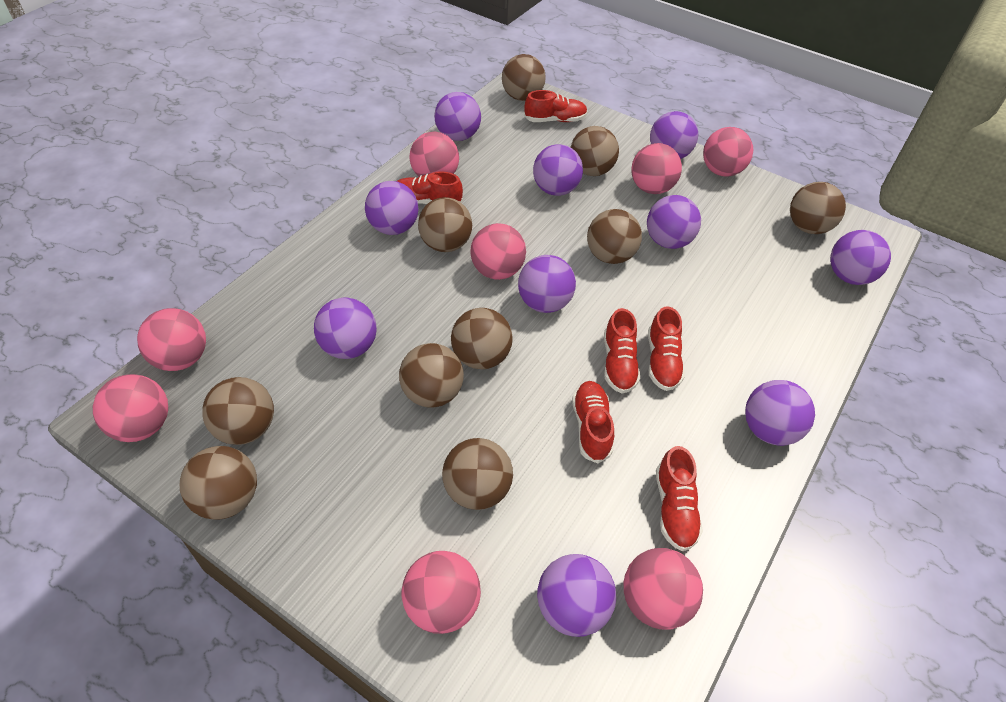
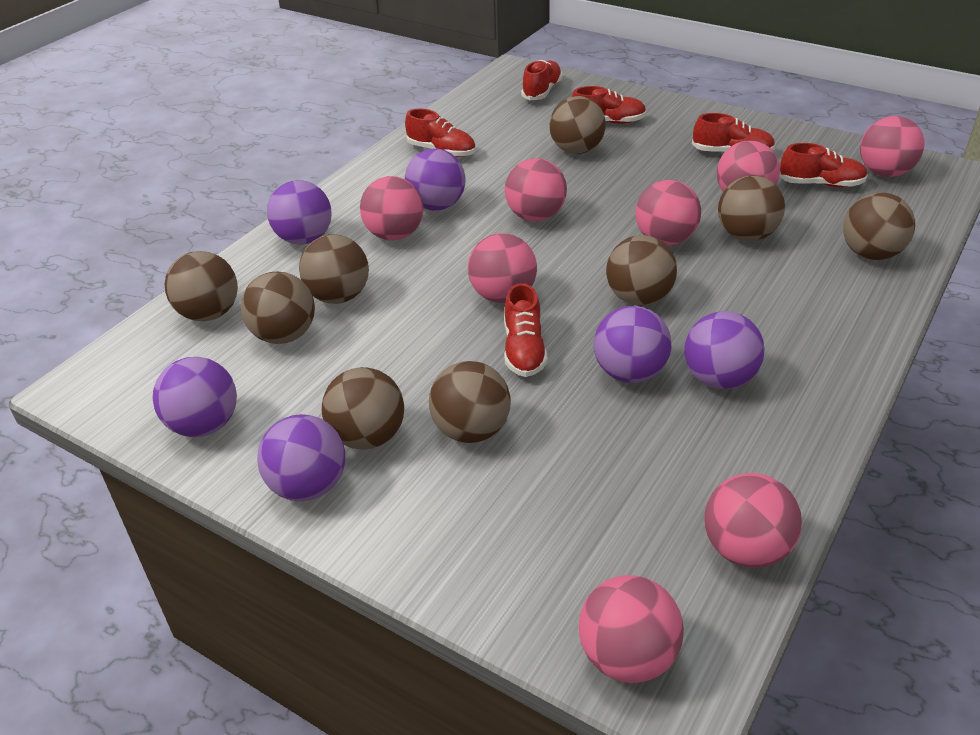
brown ball: [180,446,257,520] [202,377,274,445] [399,343,464,407] [418,197,472,252] [442,438,513,510] [451,308,512,369] [502,54,546,101] [571,126,619,176] [587,209,642,264] [790,182,846,234] = 10 -> [165,251,238,321] [241,272,315,344] [299,234,369,304] [322,367,404,450] [429,361,511,443] [549,96,606,154] [606,235,677,306] [718,176,785,241] [843,193,915,260] = 9
purple ball: [314,298,377,359] [365,181,419,235] [434,92,481,141] [518,255,576,313] [533,144,583,196] [537,554,616,637] [647,195,701,249] [650,111,698,159] [745,380,815,446] [830,230,891,285] = 10 -> [153,357,237,437] [257,414,345,501] [267,180,332,245] [405,148,466,211] [594,306,672,383] [684,311,765,389] = 6

